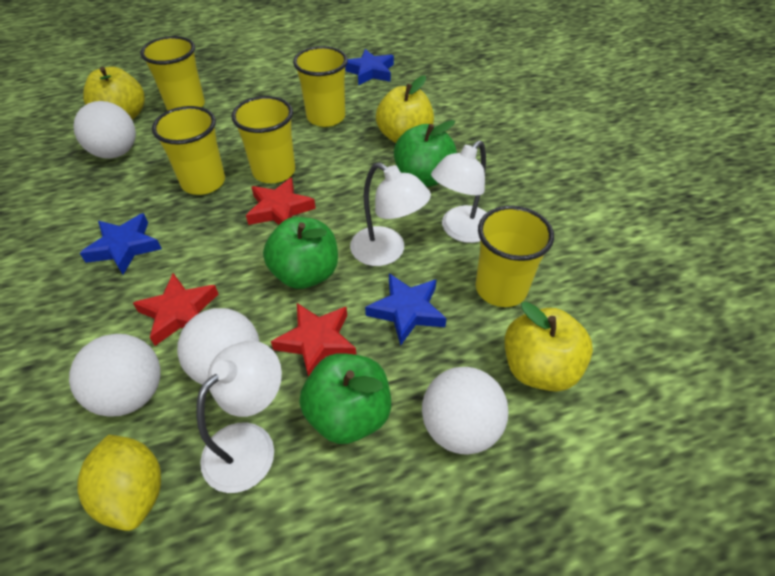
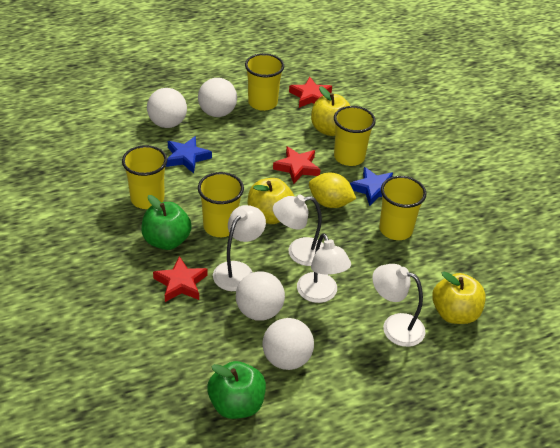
blue star: [80,213,162,275] [345,49,394,85] [365,273,447,346] = 3 -> [166,136,212,173] [350,167,393,206] = 2
green apple: [263,217,338,289] [300,353,391,444] [394,120,457,187] = 3 -> [141,195,192,250] [207,361,266,419] = 2
white lamp: [196,341,282,493] [350,162,431,266] [431,140,487,243] = 3 -> [213,205,266,291] [273,195,324,266] [297,233,351,303] [372,264,425,347] = 4

